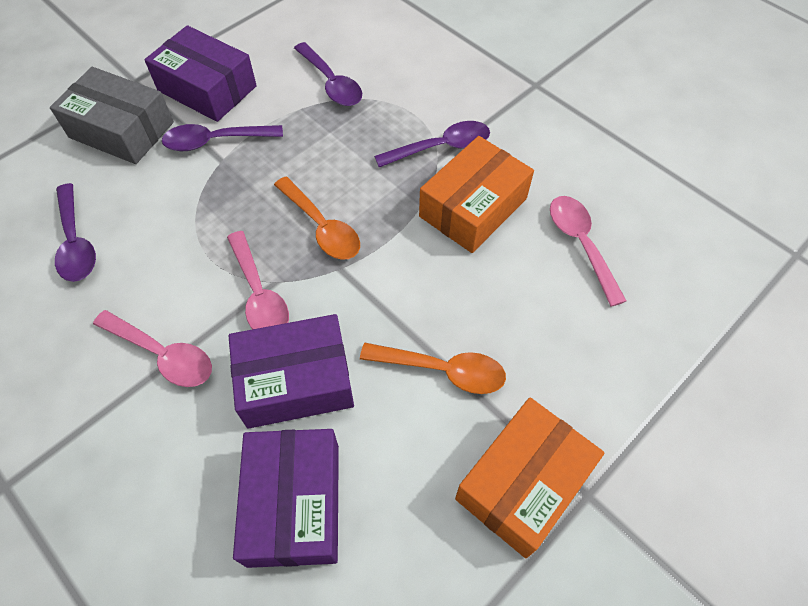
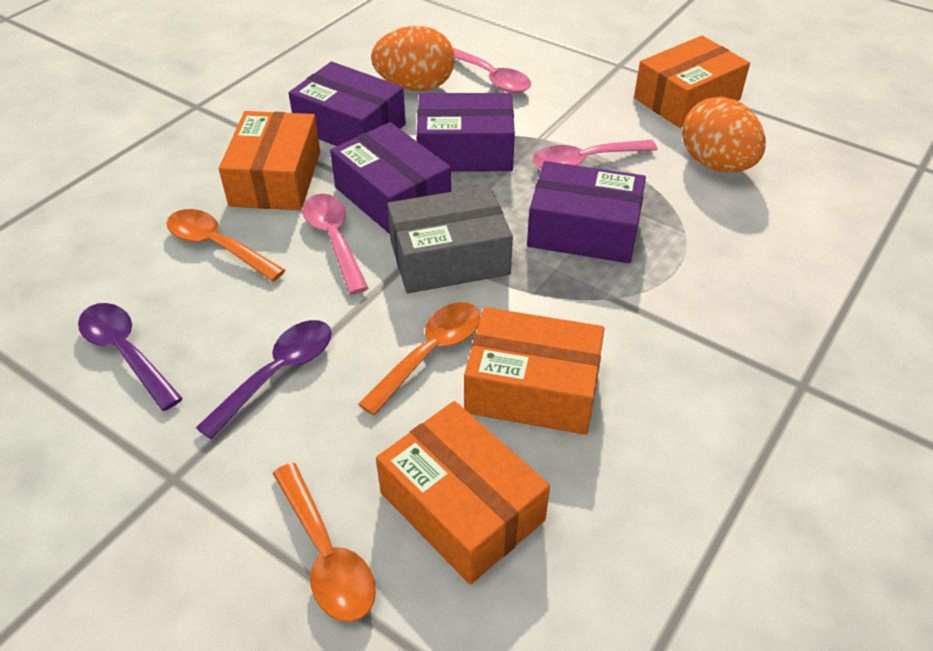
orange box: [419,136,534,253] [455,397,604,558] = 2 -> [219,111,320,210] [376,401,550,585] [464,307,605,435] [634,36,750,128] = 4
orange egg: none = 0 -> [371,26,455,91] [682,97,766,173] = 2
orange spoon: [274,177,360,260] [360,343,506,394] = 2 -> [167,209,285,282] [273,463,376,622] [358,302,481,416] = 3
purple box: [144,25,257,122] [229,314,354,429] [233,429,339,568] = 3 -> [289,62,406,146] [330,122,451,234] [417,93,515,171] [527,161,646,263] = 4
purple spoon: [55,183,96,282] [162,124,283,151] [294,42,362,106] [374,121,490,167] = 4 -> [78,303,183,411] [196,320,332,439] = 2

